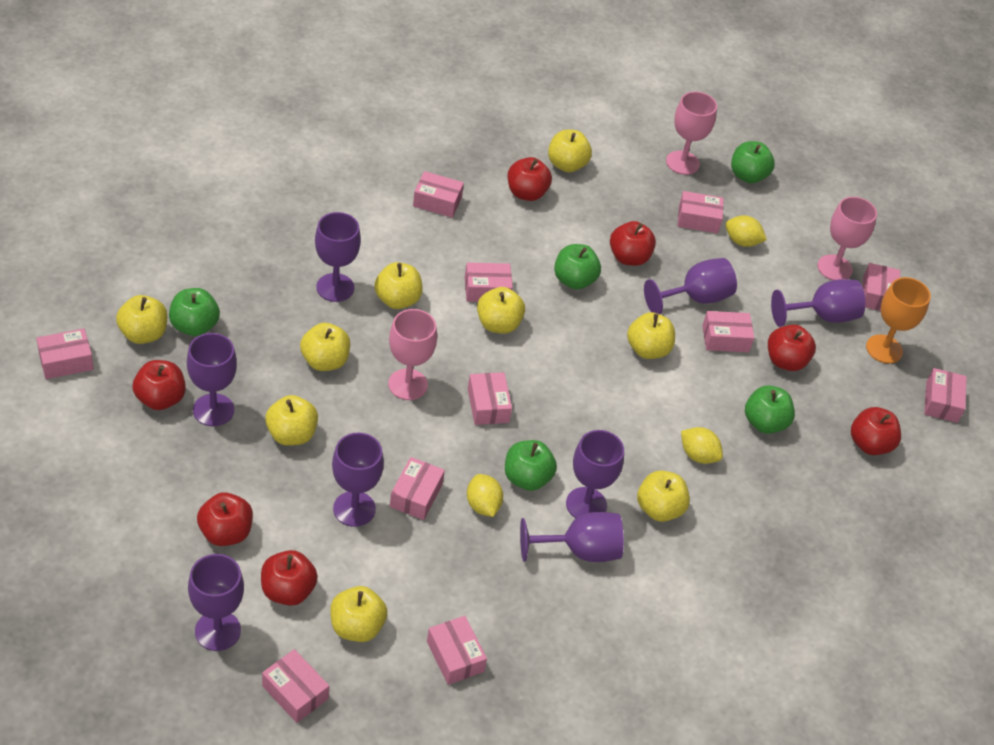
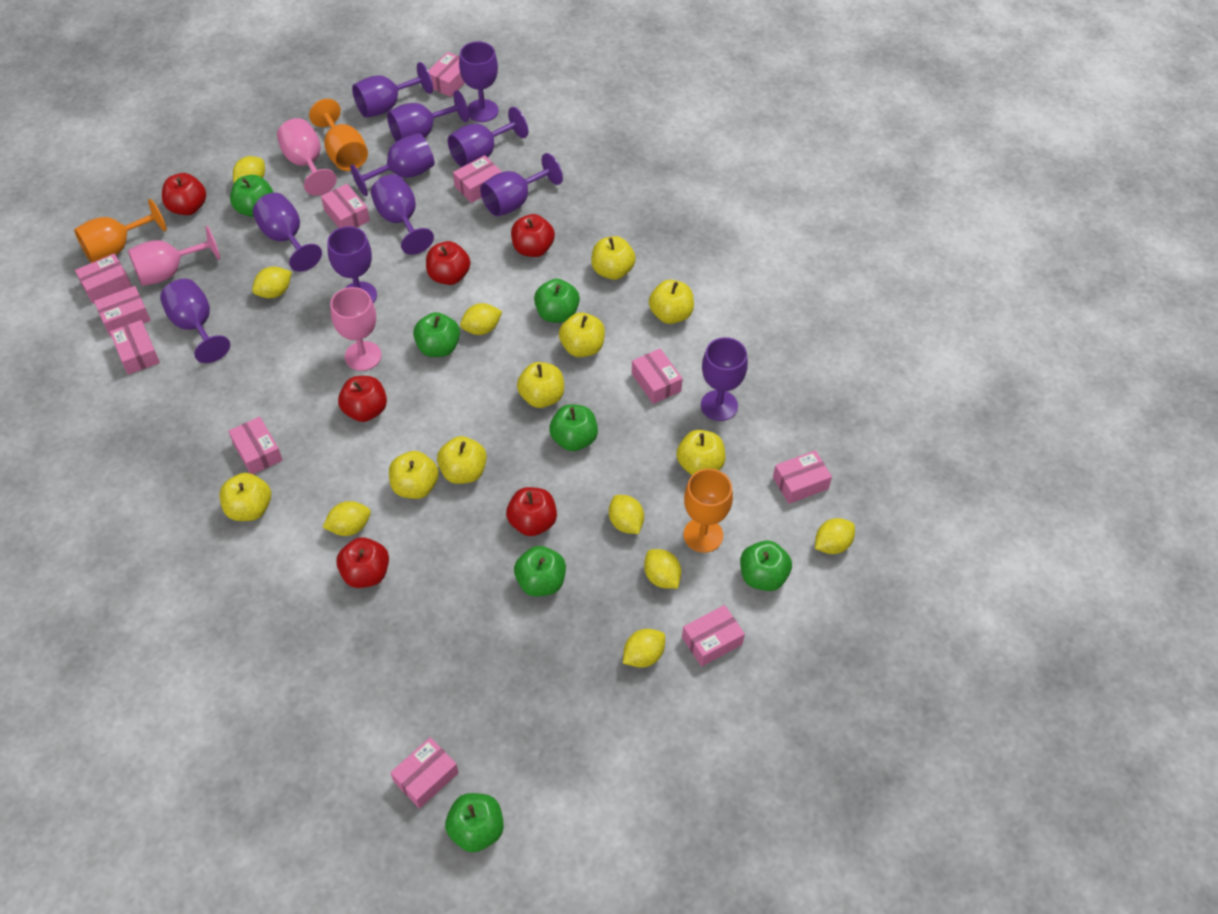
green apple: [169,288,220,336] [505,440,557,491] [554,244,601,290] [731,141,775,183] [745,385,795,434] = 5 -> [230,175,274,217] [413,312,460,357] [445,793,504,852] [514,546,566,597] [534,279,580,323] [549,404,598,451] [740,540,792,591] = 7
orange goblet: [866,277,931,364] = 1 -> [74,199,167,263] [309,99,368,171] [684,469,733,553] = 3
purple goblet: [187,333,237,426] [188,554,244,651] [315,212,361,302] [332,432,384,527] [520,512,624,562] [566,430,624,518] [644,258,737,314] [771,279,865,327] = 8 -> [160,279,230,363] [253,193,322,272] [327,226,377,303] [350,133,435,196] [352,62,433,118] [371,174,434,255] [387,90,469,142] [447,107,528,167] [459,41,498,122] [480,153,563,217] [701,337,748,421] = 11
red apple: [133,360,186,410] [197,492,253,546] [261,550,318,606] [508,157,552,201] [610,221,656,266] [768,325,816,371] [851,407,901,455] = 7 -> [162,173,206,215] [336,537,389,588] [338,376,387,422] [426,241,470,285] [506,487,557,536] [511,214,555,257] = 6
yellow apple: [116,295,167,344] [265,395,318,446] [300,323,350,371] [330,586,387,642] [374,262,423,309] [477,287,525,334] [548,130,592,172] [627,312,675,359] [637,471,690,522] = 9 -> [219,473,271,521] [389,451,439,499] [437,436,487,484] [517,362,564,408] [559,312,605,357] [591,236,636,280] [649,280,694,324] [676,430,726,475] = 8
yellow lemon: [467,474,503,517] [681,427,723,464] [726,215,767,247] = 3 -> [233,156,265,183] [252,267,292,298] [322,501,371,536] [460,303,502,335] [609,495,644,534] [623,629,665,668] [644,549,681,589] [815,518,855,554] = 8

